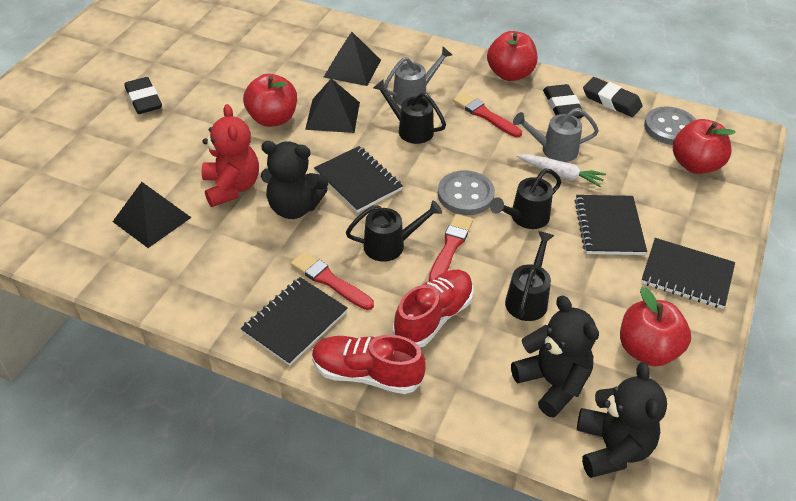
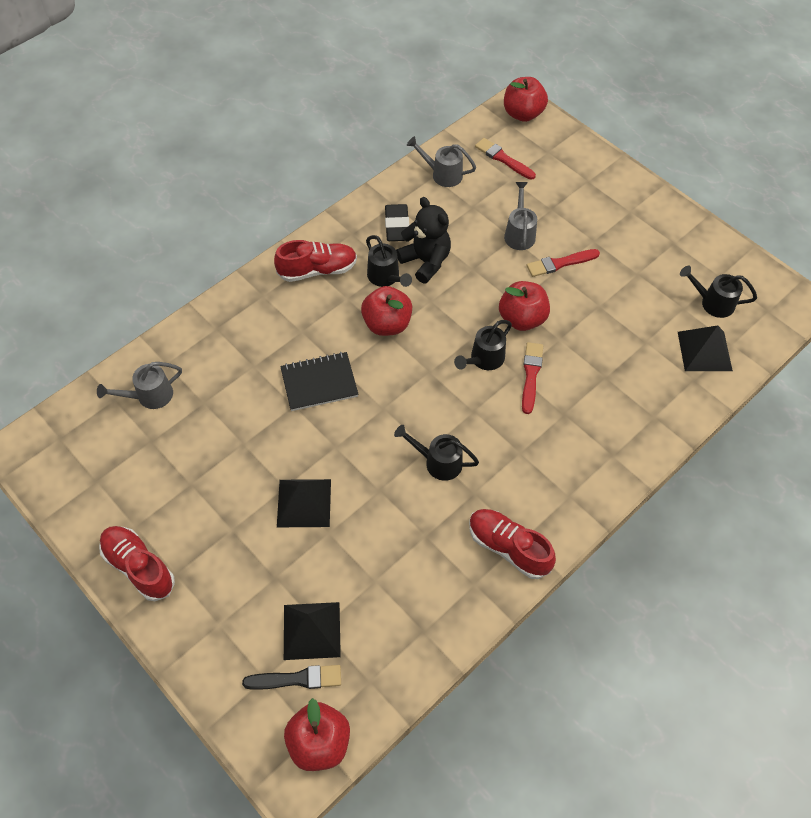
black brush: none = 0 -> [242,665,341,690] = 1
black eraser: [124,77,162,114] [543,84,584,118] [583,77,643,117] = 3 -> [385,204,410,241] = 1
black notebook: [241,277,348,366] [314,146,403,213] [575,195,647,255] [641,238,735,309] = 4 -> [280,352,358,411] = 1
black teddy bear: [261,141,329,219] [511,295,599,418] [577,362,667,478] = 3 -> [396,197,451,284] = 1
grey button: [438,170,495,215] [644,106,696,145] = 2 -> none = 0
grey watering can: [384,47,452,105] [513,108,599,162] = 2 -> [97,362,182,409] [407,136,476,187] [504,182,537,250] = 3
red shoe: [312,335,426,394] [393,270,474,348] = 2 -> [99,526,175,601] [274,240,357,282] [469,509,556,579] = 3
red teddy bear: [201,104,259,207] = 1 -> none = 0
white carrot: [517,154,606,188] = 1 -> none = 0

